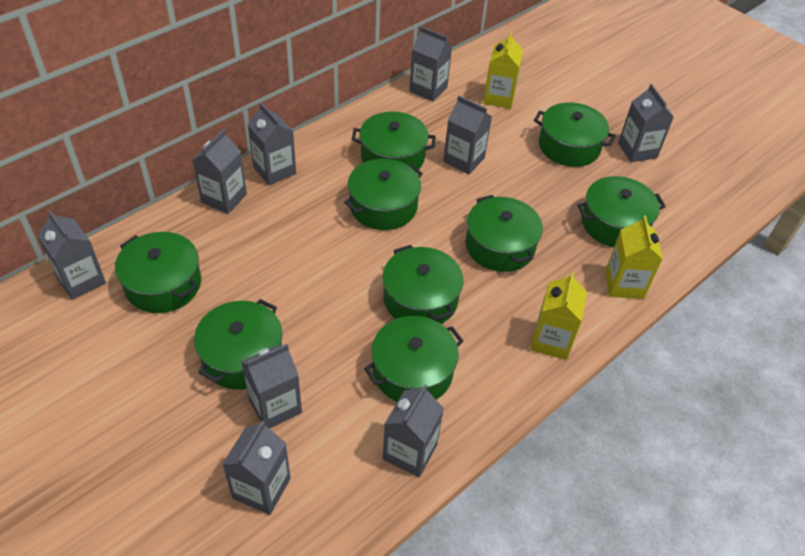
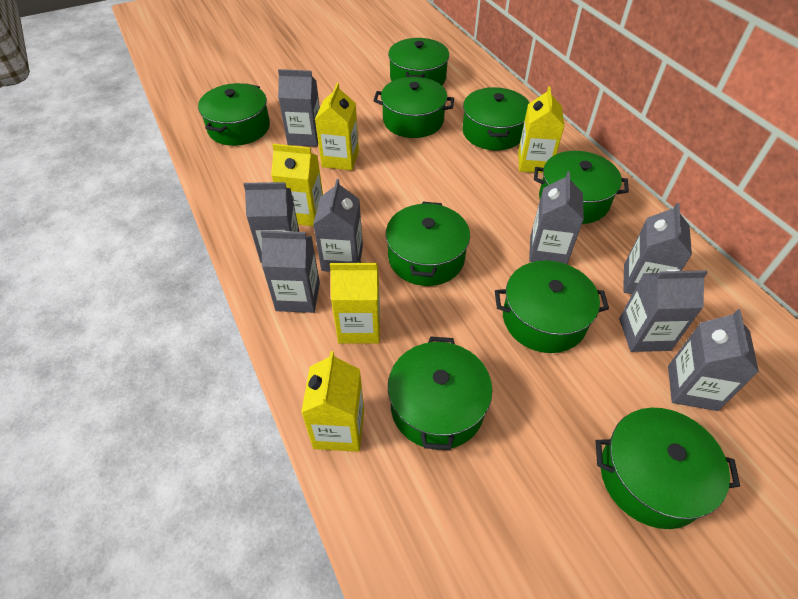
grey carton: [37,211,106,300] [192,129,247,214] [222,420,291,515] [241,344,302,428] [248,103,296,185] [383,385,444,477] [409,26,452,101] [443,96,492,175] [618,84,674,162] = 9 -> [243,182,299,263] [261,231,320,313] [278,69,320,147] [313,179,363,272] [529,171,584,264] [619,269,708,352] [623,203,692,294] [668,309,759,411] = 8
yellow carton: [483,32,523,109] [530,272,587,360] [605,215,663,299] = 3 -> [271,144,323,226] [301,351,364,452] [315,83,359,170] [330,261,380,343] [518,86,565,173] = 5

